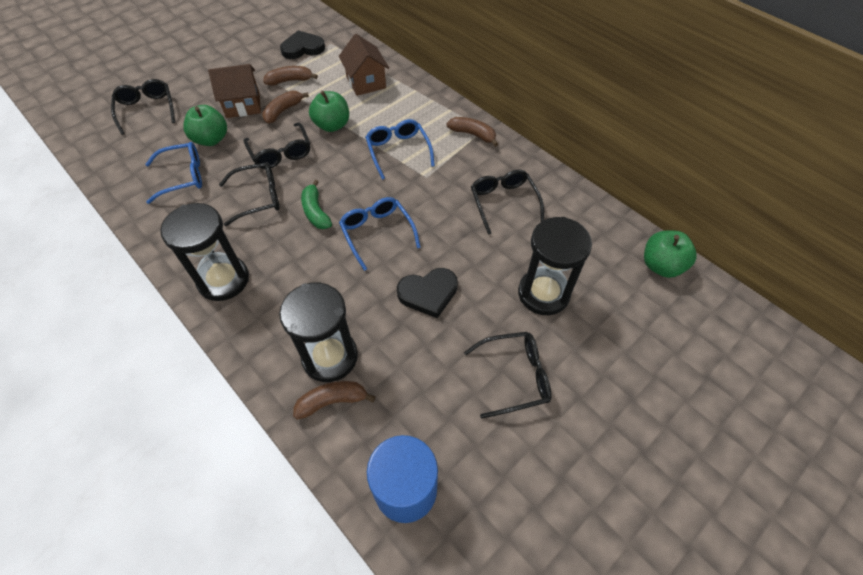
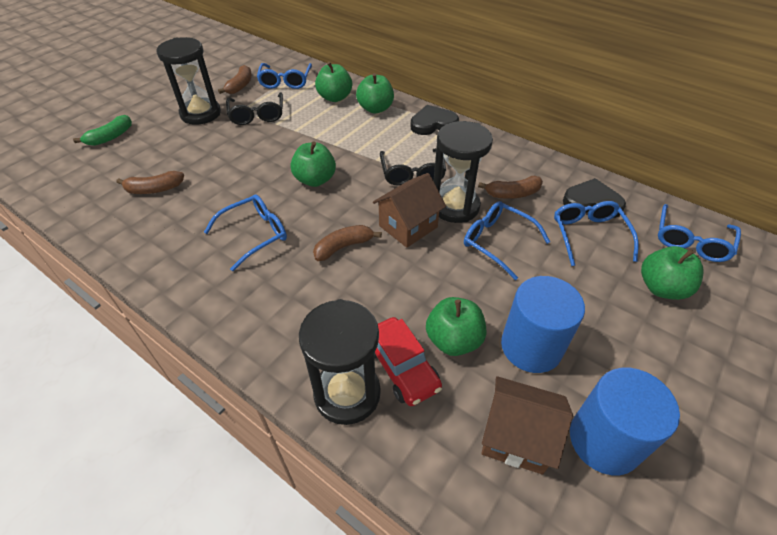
black glasses: [111,79,175,135] [219,162,280,226] [244,123,310,169] [464,332,551,419] [471,169,544,235] = 5 -> [226,92,283,125] [380,148,446,185] = 2
blue cylinder: [367,435,438,523] = 1 -> [501,276,585,373] [570,368,680,475] = 2
blue glasses: [145,142,202,204] [339,197,421,271] [365,119,435,180] = 3 -> [204,194,287,271] [257,63,312,89] [464,201,550,280] [554,201,639,266] [658,204,741,262] = 5
green apple: [184,105,227,146] [309,91,349,132] [644,230,697,278] = 3 -> [290,141,336,187] [315,62,352,102] [356,73,394,114] [426,297,486,356] [641,246,703,300] = 5
red car: none = 0 -> [374,317,442,406] = 1

